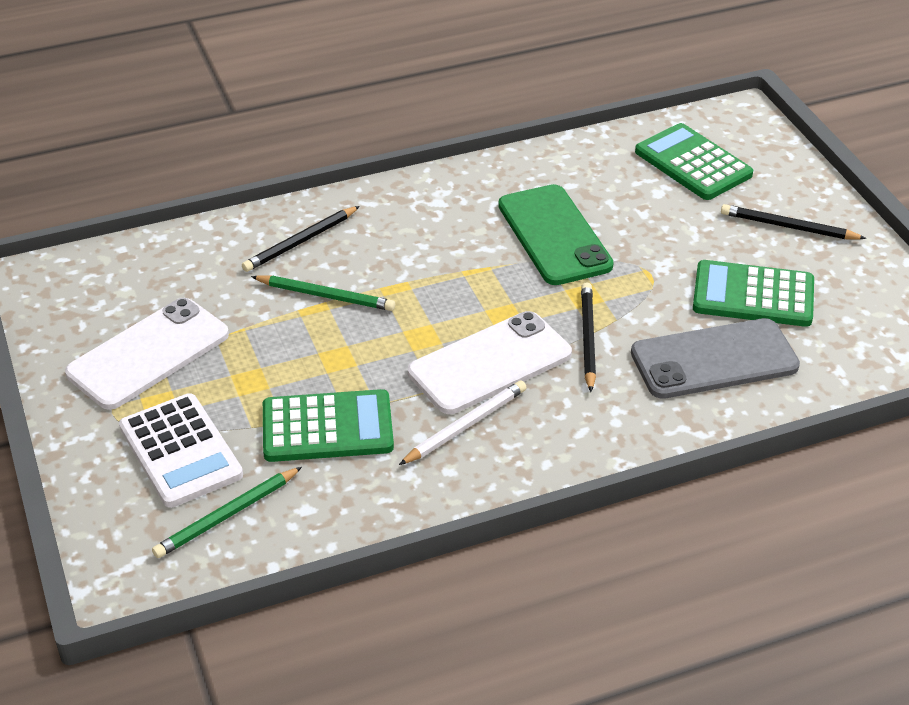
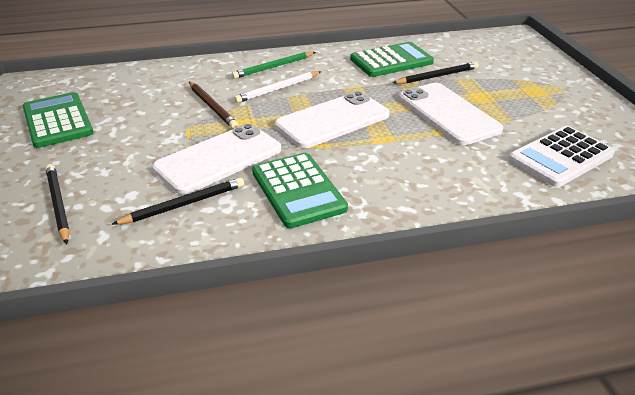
brown pencil: none = 0 -> [189,81,238,129] = 1
green pencil: [152,467,302,558] [251,275,395,311] = 2 -> [231,52,316,79] = 1
green phone: [498,184,614,285] = 1 -> none = 0
grey phone: [631,318,800,399] = 1 -> none = 0
white phone: [65,298,229,410] [408,311,572,414] = 2 -> [152,124,281,195] [275,91,390,148] [399,83,503,145] = 3

